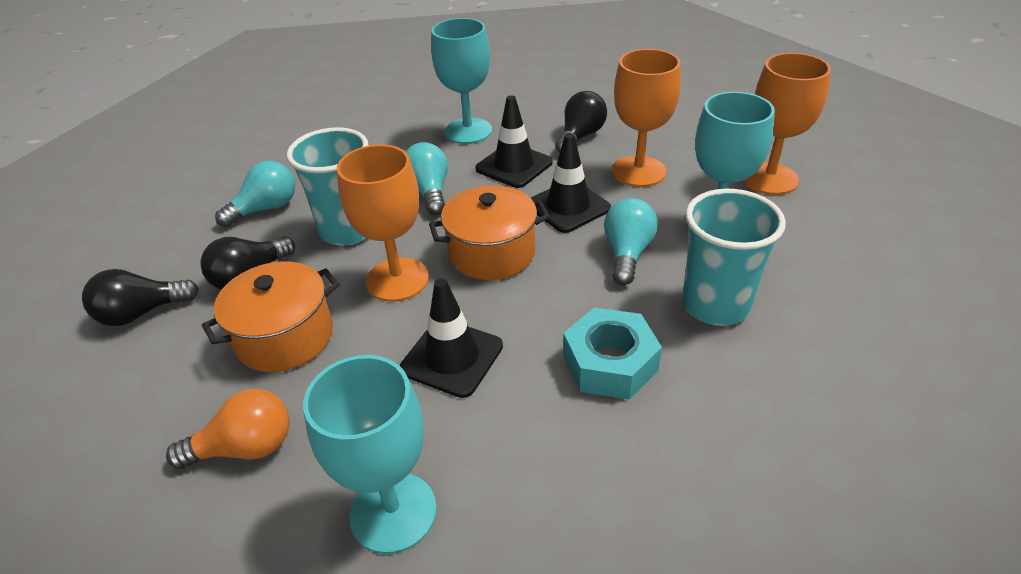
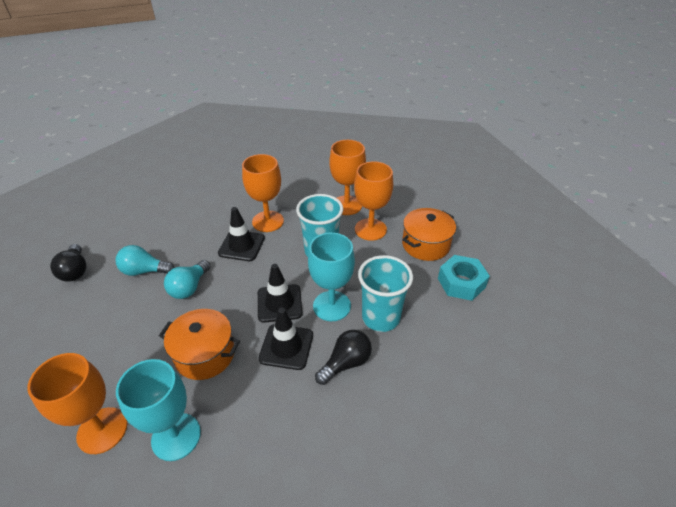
black light bulb: [82,269,199,326] [200,236,295,290] [555,91,607,153] = 3 -> [50,244,86,282] [315,330,372,385] = 2
orange goblet: [337,145,429,302] [612,49,681,187] [743,53,831,195] = 3 -> [27,353,127,454] [242,154,284,232] [329,140,366,215] [354,161,393,241] = 4
orange light bulb: [166,389,290,469] = 1 -> none = 0
turquoise goblet: [303,355,437,554] [431,18,492,144] [686,92,775,229] = 3 -> [116,359,201,461] [308,232,355,321] = 2
turquoise light bulb: [215,161,295,227] [406,142,448,215] [604,198,658,285] = 3 -> [116,245,174,276] [164,260,211,299] = 2

